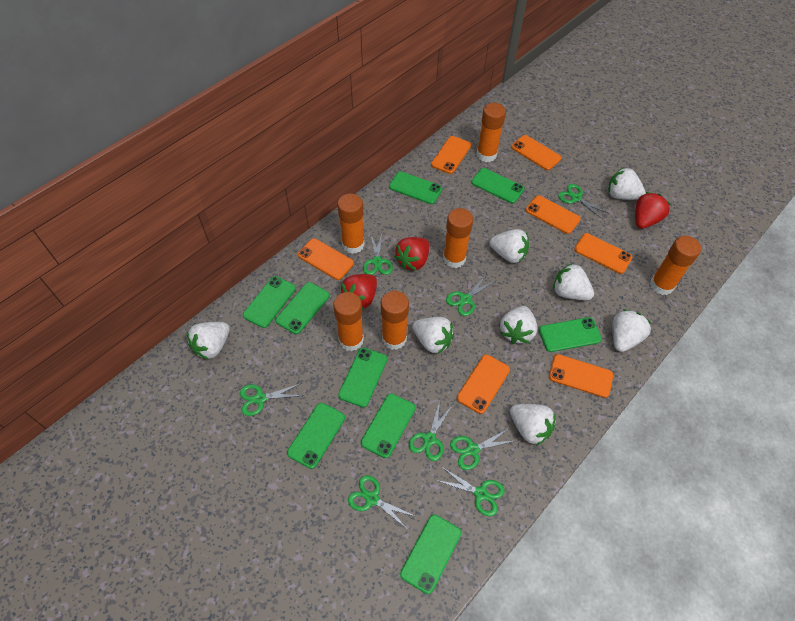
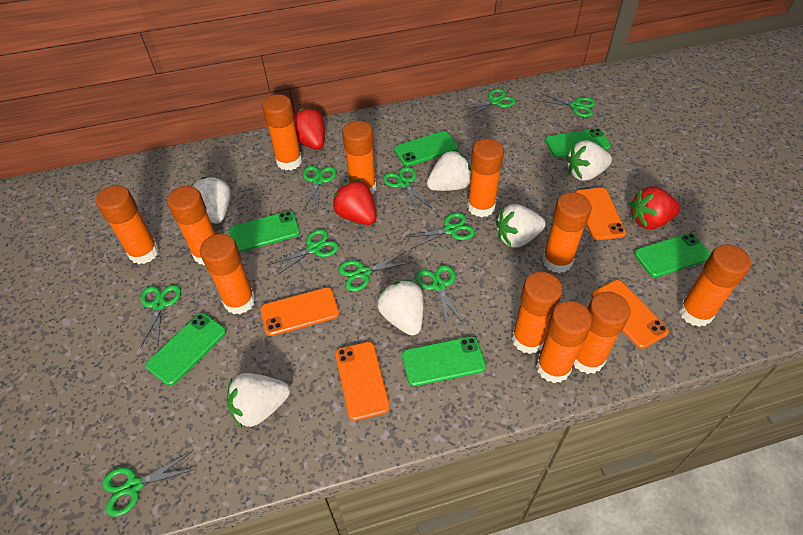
green phone: [243,276,296,328] [275,282,330,334] [287,403,345,469] [338,348,387,407] [361,393,416,458] [389,171,442,204] [400,514,462,594] [471,168,525,203] [539,317,602,352] = 9 -> [145,313,226,386] [229,211,300,252] [394,131,458,166] [402,336,486,386] [545,128,611,158] [634,233,711,278] = 6
green scissors: [240,383,304,416] [348,475,417,529] [363,234,393,275] [409,401,453,461] [436,466,505,516] [446,275,495,316] [450,429,514,470] [558,184,608,219] = 8 -> [102,451,195,517] [140,285,181,348] [268,229,339,276] [303,166,337,211] [338,252,411,291] [383,167,431,213] [405,212,475,249] [416,265,464,325] [462,88,516,118] [539,93,596,117] = 10
orange glue stick: [333,292,364,351] [337,194,365,254] [381,291,409,350] [443,208,473,268] [477,103,506,162] [650,236,701,295] = 6 -> [96,185,159,264] [167,186,216,265] [200,234,255,314] [262,94,302,170] [342,120,376,194] [467,138,504,217] [512,272,563,354] [536,301,592,383] [542,192,592,273] [574,292,630,374] [679,244,751,327] = 11
orange phone: [298,238,354,280] [431,136,471,174] [457,354,510,414] [511,135,562,170] [526,195,581,234] [549,354,613,398] [574,233,632,274] = 7 -> [261,287,339,336] [335,342,390,421] [575,188,626,240] [591,280,669,349] = 4
white strawberry: [187,322,230,360] [412,317,454,354] [490,229,529,263] [500,306,537,344] [510,404,556,446] [553,263,594,300] [608,167,646,200] [613,309,652,352] = 8 -> [190,177,231,224] [227,373,290,428] [377,280,424,336] [427,150,471,191] [496,204,546,248] [566,140,612,181] = 6

